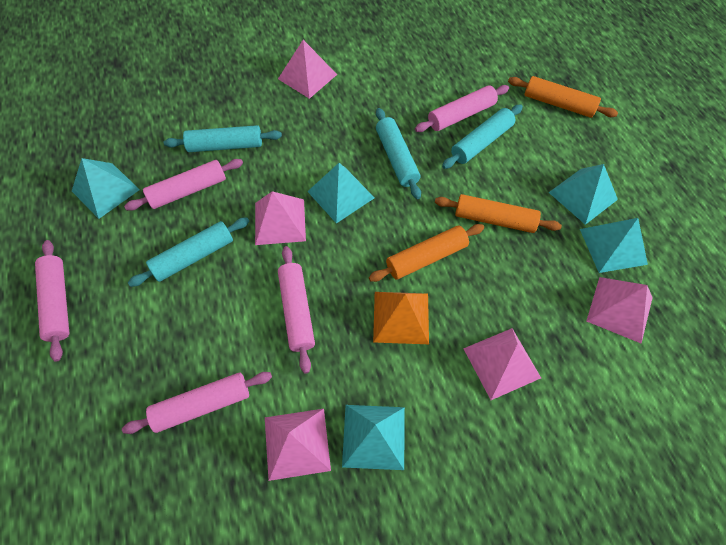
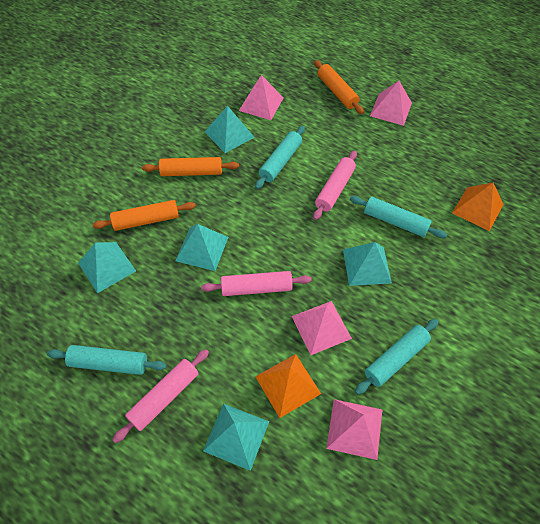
orange pyramid: [373,292,429,344] = 1 -> [255,354,321,418] [452,183,504,231] = 2
pink pyramid: [255,191,306,245] [265,409,331,481] [278,40,337,99] [463,328,541,400] [587,277,653,344] = 5 -> [239,75,283,120] [292,301,352,355] [326,399,382,460] [370,81,412,126] = 4
pink rolling pin: [35,240,70,362] [122,372,272,434] [124,159,243,211] [278,246,315,374] [415,85,509,132] = 5 -> [112,349,209,443] [201,271,312,296] [313,151,357,220] = 3

